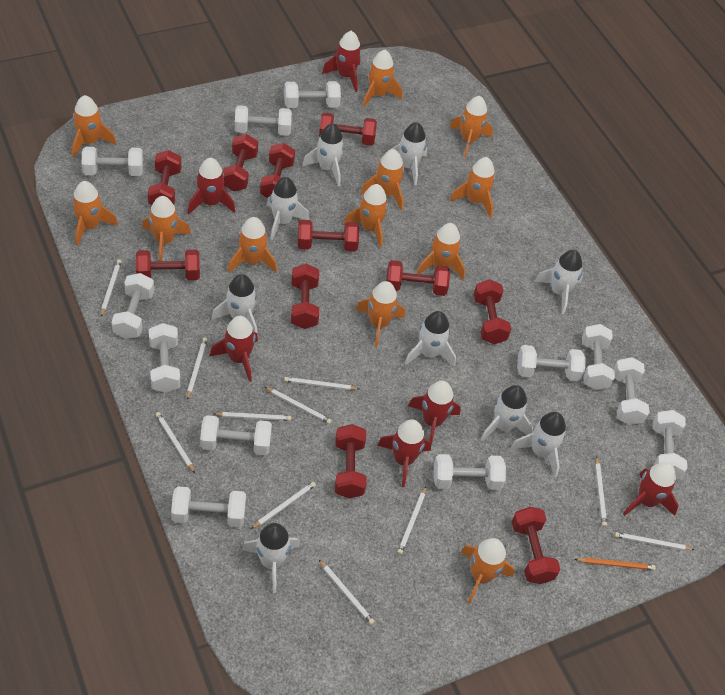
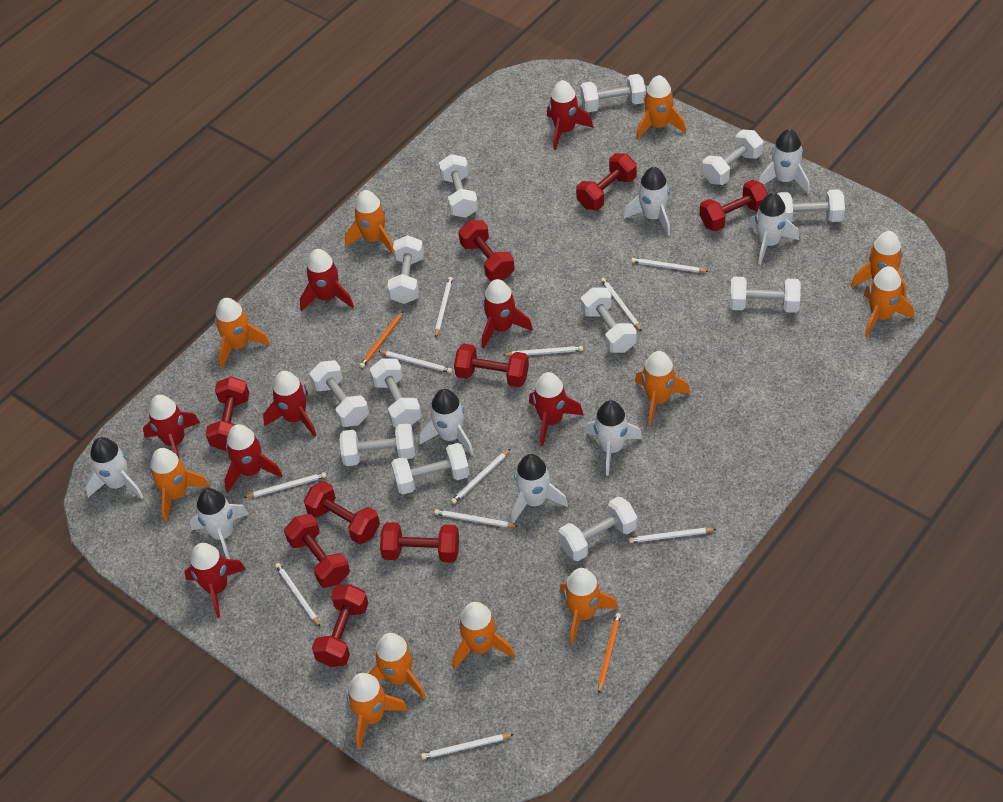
orange pencil: [575,558,656,570] = 1 -> [359,312,403,368] [598,613,621,694] = 2
orange rocket: [72,95,117,157] [72,181,118,246] [142,196,191,261] [228,217,277,273] [344,184,388,248] [356,281,405,347] [361,149,404,211] [363,50,402,107] [417,223,465,280] [449,96,493,157] [450,157,495,218] [461,538,514,604] = 12 -> [150,448,210,522] [215,298,270,368] [345,190,394,254] [347,673,408,749] [368,633,426,699] [453,602,515,670] [560,568,618,644] [635,351,690,425] [636,75,686,140] [851,231,906,298] [864,266,913,337] = 11
red dumbbell: [136,250,200,280] [148,150,181,205] [223,134,258,191] [260,143,295,198] [291,264,319,329] [298,220,359,252] [319,113,377,146] [335,424,366,498] [386,260,450,296] [474,279,511,344] [512,507,560,584] = 11 -> [206,376,249,451] [284,514,350,588] [304,481,380,544] [312,584,368,667] [380,522,459,563] [454,344,529,387] [459,220,515,281] [576,153,637,210] [699,180,768,231] = 9
red rocket: [188,158,235,214] [210,316,258,382] [322,31,362,92] [377,419,431,487] [408,381,461,445] [623,462,679,516] = 6 -> [143,395,200,459] [184,543,246,618] [224,424,283,492] [263,371,317,437] [300,249,354,311] [482,279,533,349] [529,372,583,446] [547,80,593,150] = 8
white rocket: [212,274,258,337] [242,523,299,593] [267,177,309,240] [302,123,344,186] [388,122,427,185] [405,311,456,367] [481,385,533,441] [511,412,566,477] [534,250,583,314] = 9 -> [85,437,144,499] [190,488,249,559] [419,389,474,456] [511,454,568,524] [585,400,643,476] [624,167,670,236] [748,193,799,265] [758,129,810,194] = 8

